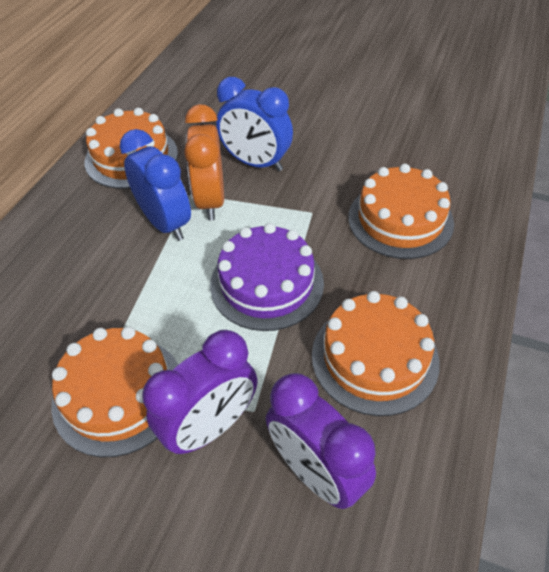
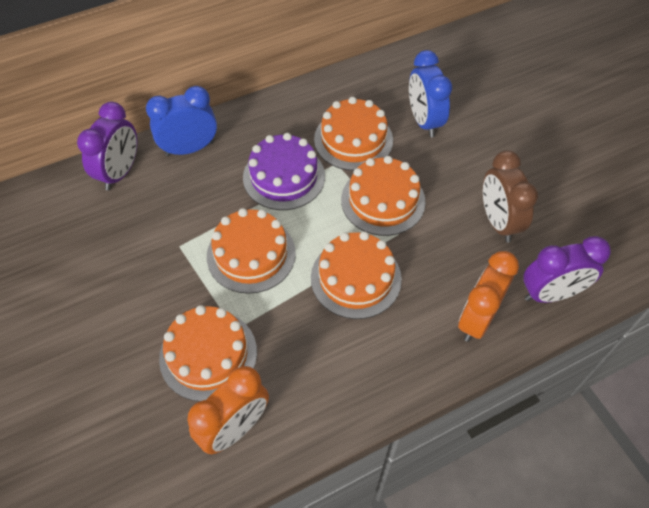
brown clock: none = 0 -> [483,150,538,242] = 1
orange cake: [51,327,179,457] [85,108,178,189] [312,291,440,416] [349,164,454,259] = 4 -> [159,305,257,402] [207,208,296,294] [311,231,402,319] [314,97,393,171] [341,156,426,236] = 5
orange clock: [184,104,224,221] = 1 -> [187,366,269,454] [458,251,519,342] = 2

